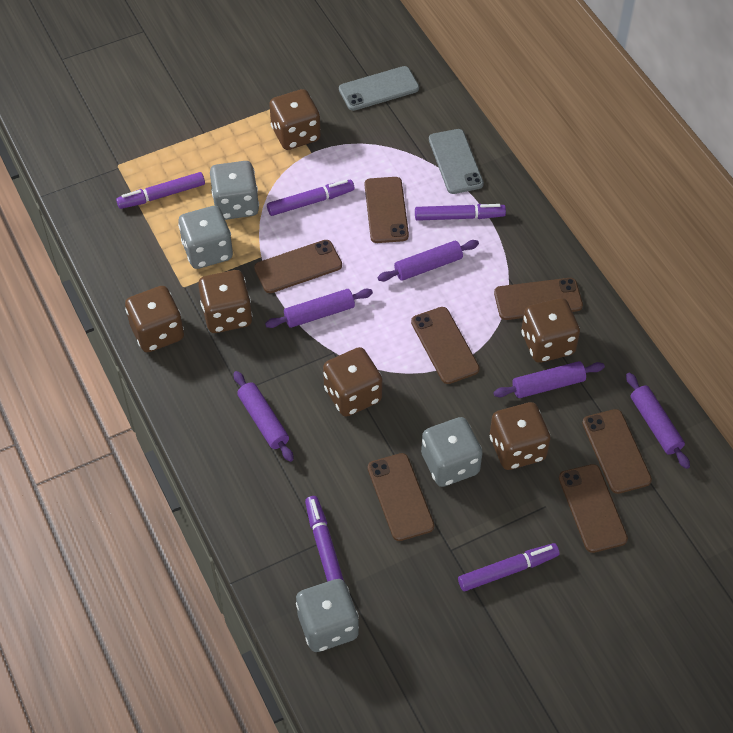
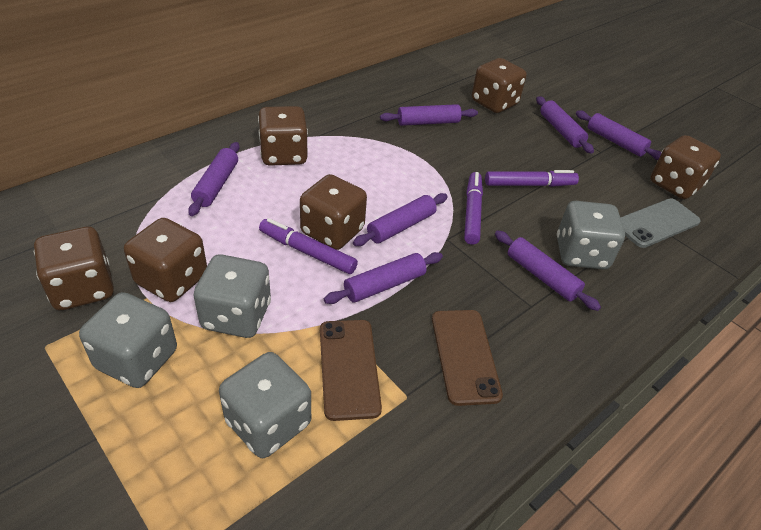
brown phone: [254,240,342,293] [365,177,409,243] [368,453,434,541] [411,307,480,384] [494,278,583,320] [559,464,628,553] [582,409,652,494] = 7 -> [320,320,382,421] [432,310,503,406] = 2
grey phone: [339,66,419,111] [429,129,484,194] = 2 -> [620,198,701,248] = 1
purple marker: [116,172,205,209] [267,179,354,216] [305,496,344,582] [415,204,506,221] [458,543,560,591] = 5 -> [259,218,358,274] [464,172,483,245] [485,170,579,187] = 3
purple rolling pin: [234,371,294,462] [265,289,373,328] [378,240,479,281] [493,361,605,398] [626,373,690,469] = 5 -> [188,142,240,216] [324,252,443,304] [353,193,448,246] [380,104,478,126] [495,230,601,311] [536,96,594,154] [576,110,661,160] = 7

